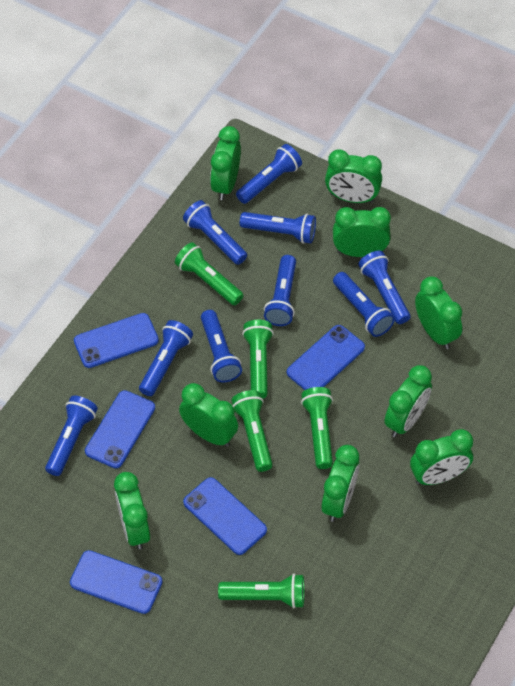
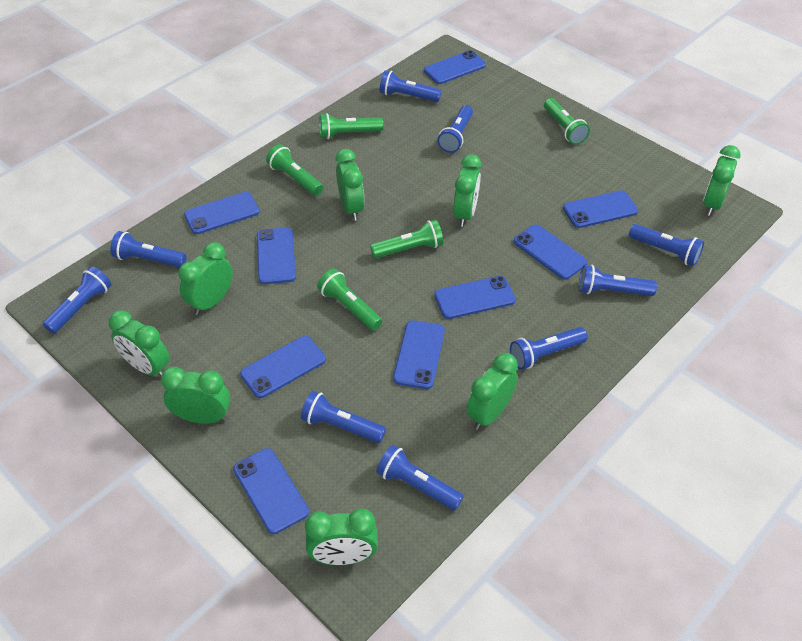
blue phone: [70,550,163,614] [74,313,159,368] [85,390,155,468] [183,477,267,555] [287,325,365,390] = 5 -> [184,192,260,234] [233,448,309,534] [240,336,326,398] [257,227,296,284] [393,320,445,389] [424,50,486,84] [434,276,516,319] [513,224,588,280] [563,190,638,228] = 9
green clock: [114,472,150,550] [179,383,238,447] [210,126,241,200] [322,445,359,522] [325,149,382,203] [333,207,391,257] [384,365,432,437] [410,429,473,485] [415,276,462,349] = 9 -> [109,310,170,377] [161,367,230,424] [178,242,233,315] [305,508,378,565] [336,149,365,221] [453,154,481,227] [467,353,518,430] [703,145,741,216] = 8

